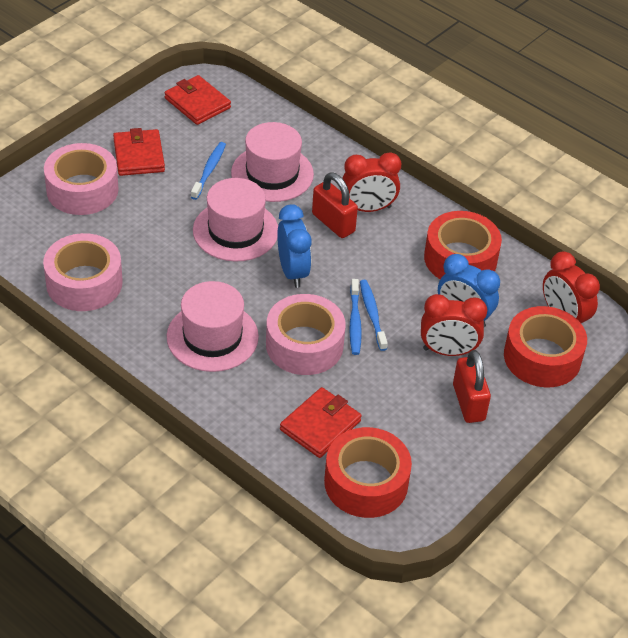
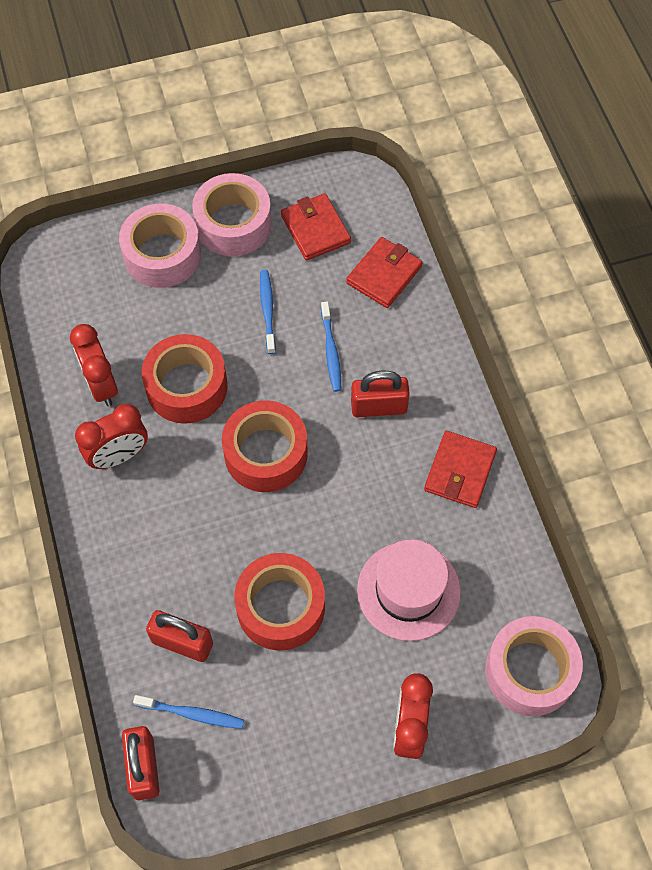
blue clock: [277,204,312,288] [438,254,500,327] = 2 -> none = 0
pink hat: [167,281,259,372] [193,178,278,262] [231,122,314,202] = 3 -> [357,539,461,641] = 1
red padlock: [312,172,358,238] [453,350,491,423] = 2 -> [122,726,160,800] [146,610,213,662] [351,371,410,417] = 3

